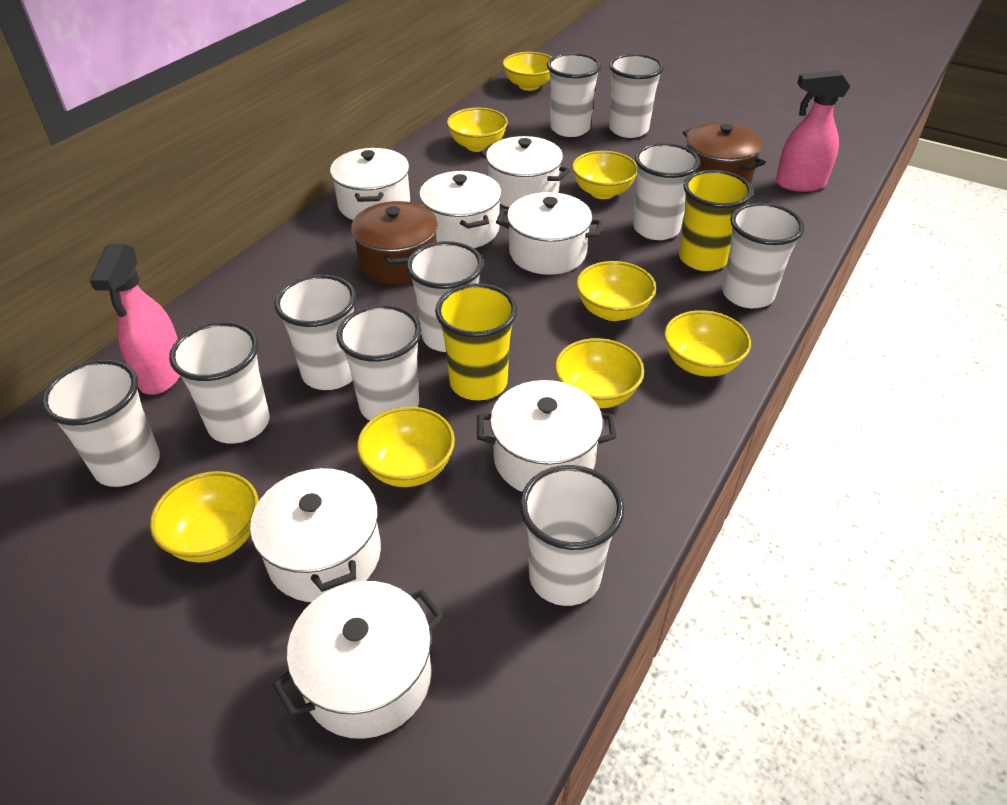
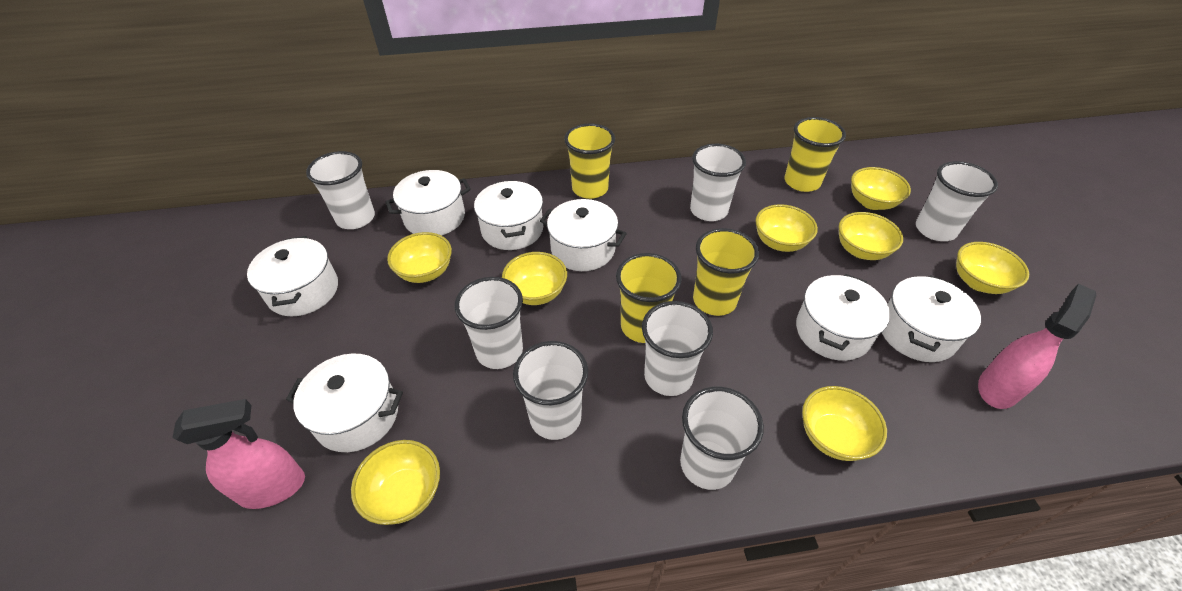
brown pot: [351,201,438,285] [683,123,765,183] = 2 -> none = 0
white cup: [41,359,160,487] [169,321,270,444] [274,274,356,390] [336,305,421,421] [406,241,483,352] [520,465,624,606] [547,53,601,137] [609,54,664,138] [633,143,700,240] [722,203,805,308] = 10 -> [306,151,375,229] [455,277,523,369] [513,341,588,440] [642,301,713,396] [680,387,764,490] [690,144,746,221] [916,161,998,241] = 7
yellow cup: [435,283,517,400] [679,170,753,271] = 2 -> [564,123,615,199] [616,253,682,343] [693,228,759,316] [785,117,846,192] = 4

